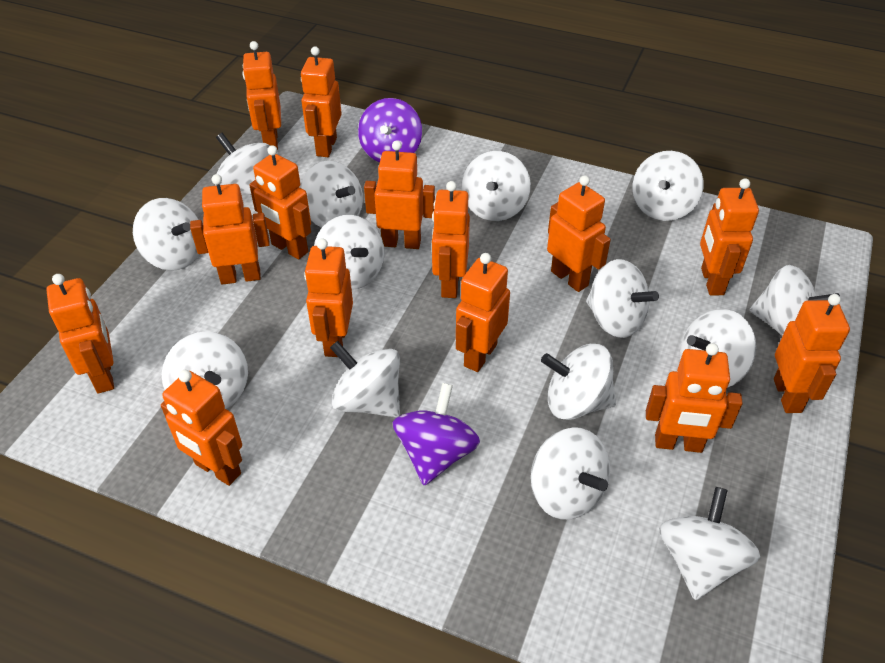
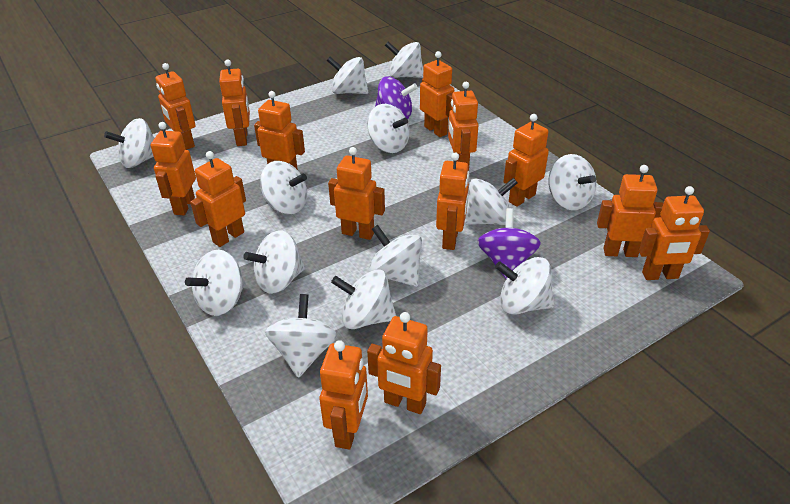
white spinning top: [133,198,199,271] [162,331,248,409] [215,133,270,195] [300,161,363,228] [314,215,385,290] [330,341,400,418] [462,151,531,221] [531,427,610,520] [541,344,616,420] [586,259,659,338] [632,151,704,221] [659,487,760,600] [680,309,756,388] [750,265,840,336] = 14 -> [104,118,154,168] [185,250,246,316] [243,230,305,294] [260,161,307,214] [265,294,337,378] [327,57,368,94] [331,269,396,329] [367,104,410,153] [369,225,422,287] [385,42,423,78] [464,178,518,225] [495,257,554,315] [548,154,597,210] = 13

